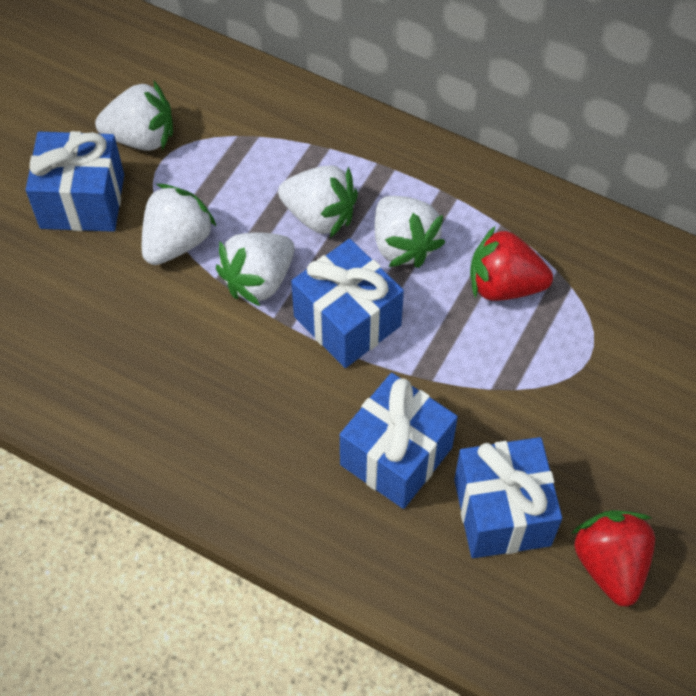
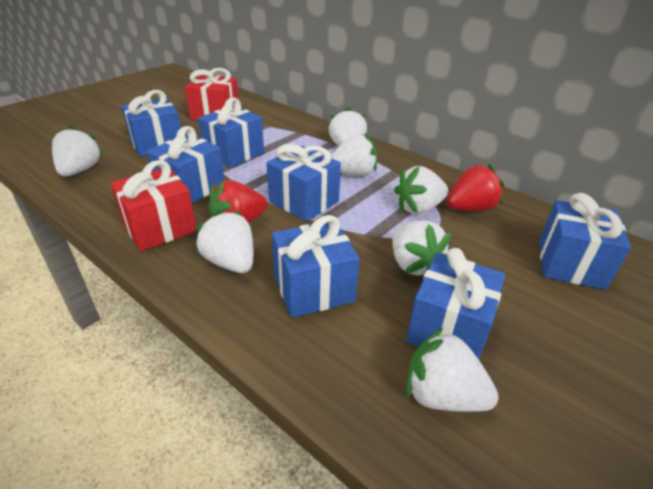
blue gift: [26,131,124,232] [291,239,404,368] [340,373,458,509] [454,437,562,558] = 4 -> [121,90,181,157] [146,126,225,203] [198,98,264,168] [267,144,341,222] [272,215,360,318] [406,248,505,360] [539,193,631,290] = 7
red gift: none = 0 -> [110,160,196,251] [185,68,239,120] = 2
white strawberry: [95,81,173,151] [142,184,217,265] [216,232,295,306] [278,165,358,238] [375,196,445,268] = 5 -> [52,125,103,176] [194,210,253,273] [329,107,367,146] [331,133,377,176] [392,220,451,275] [394,166,449,214] [406,327,499,412] = 7

